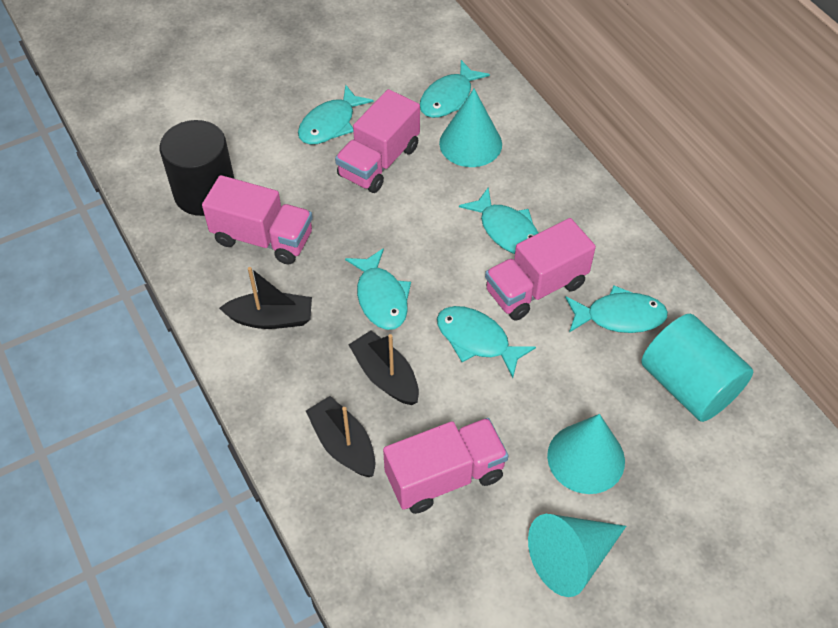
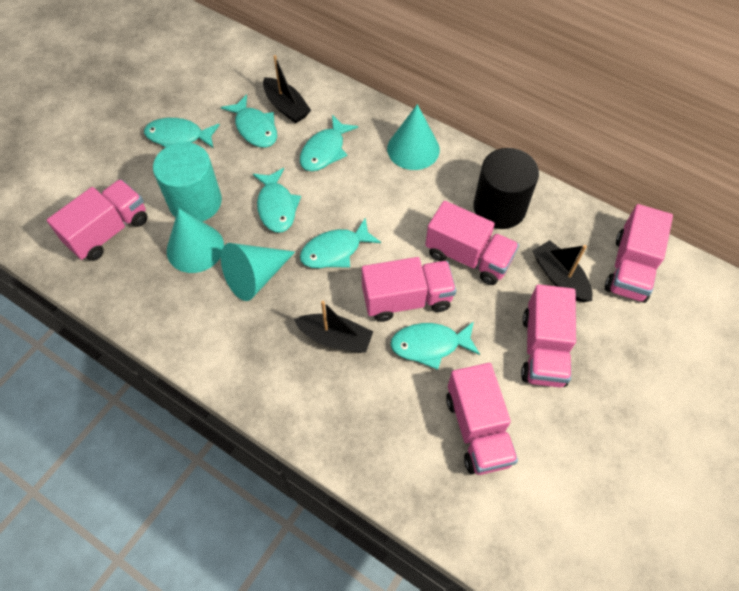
pink truck: [202,175,313,265] [335,89,420,193] [383,418,508,514] [485,218,596,321] = 4 -> [47,179,148,261] [362,257,456,322] [425,201,519,285] [446,363,518,475] [521,284,576,388] [605,204,673,303] = 6

